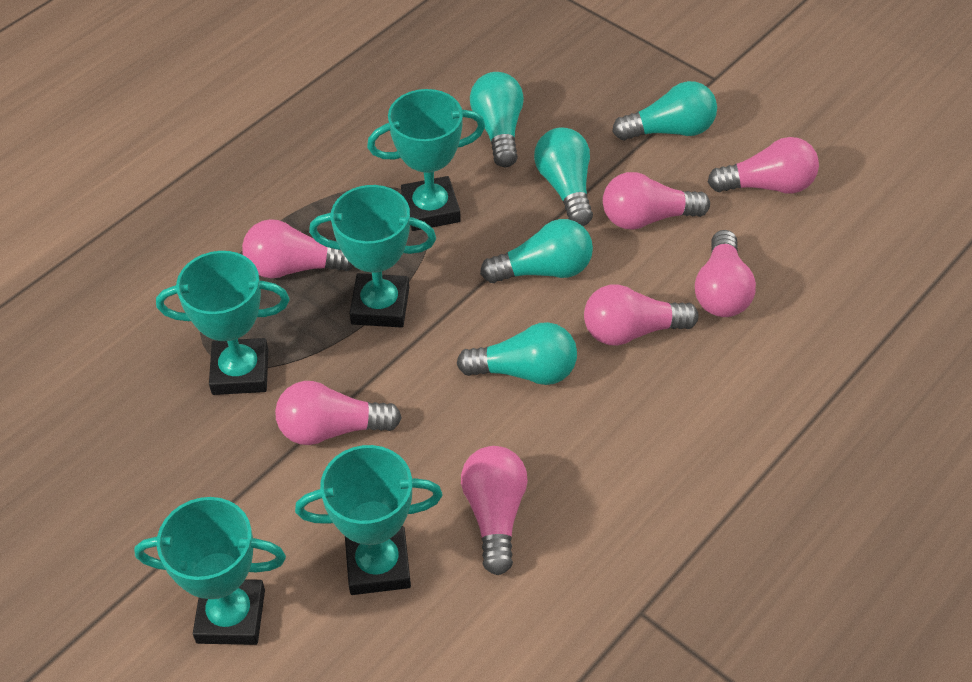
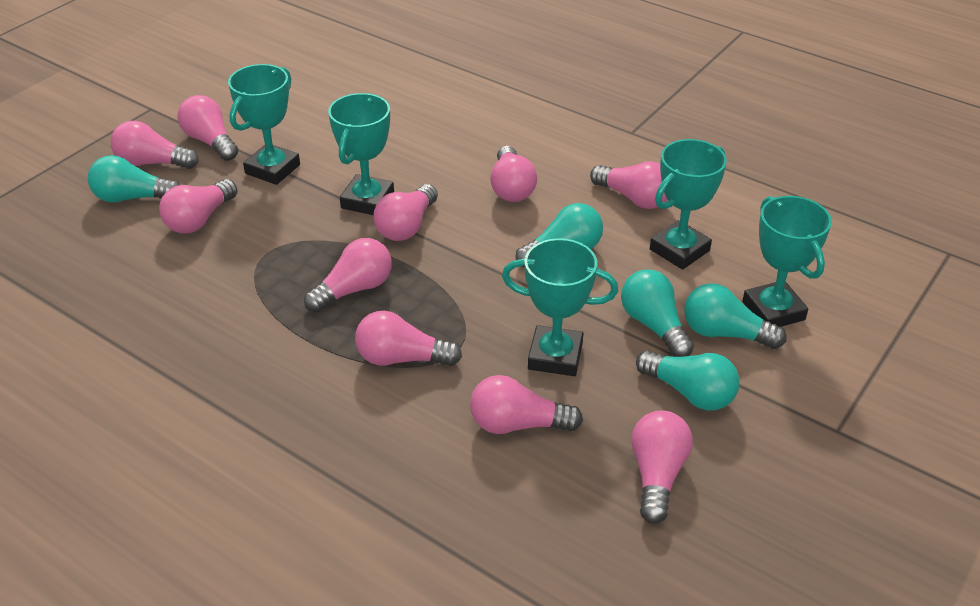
pink light bulb: [242,219,354,278] [275,381,402,445] [461,446,528,575] [584,284,699,346] [603,172,710,230] [695,230,756,317] [708,137,819,194] = 7 -> [111,121,199,169] [159,179,238,233] [177,95,238,161] [304,238,392,313] [355,311,462,366] [373,184,438,241] [470,375,583,434] [490,146,537,202] [590,161,667,209] [631,410,693,524] = 10

